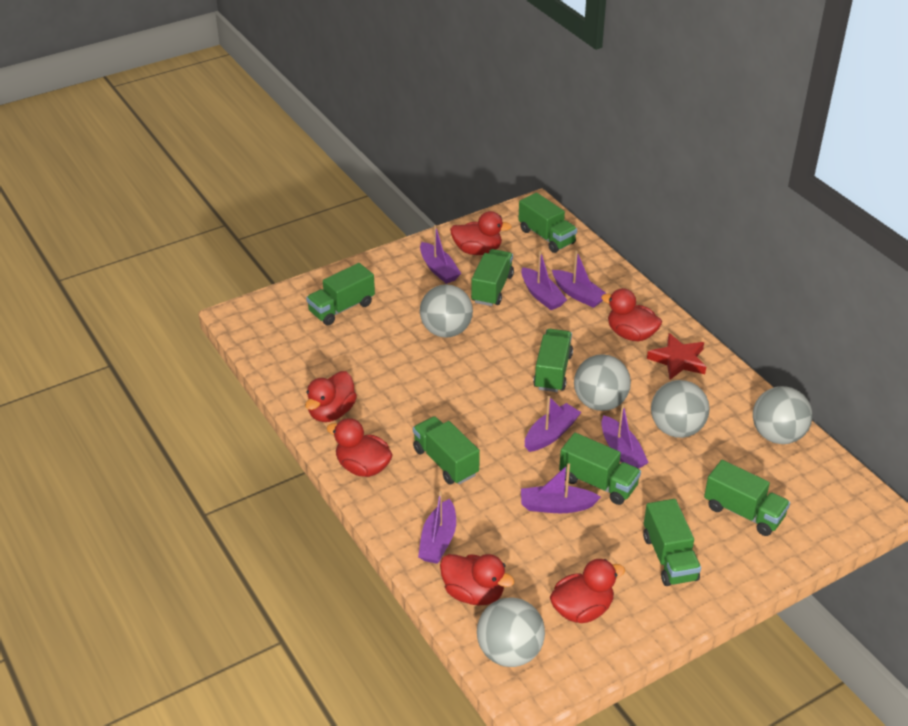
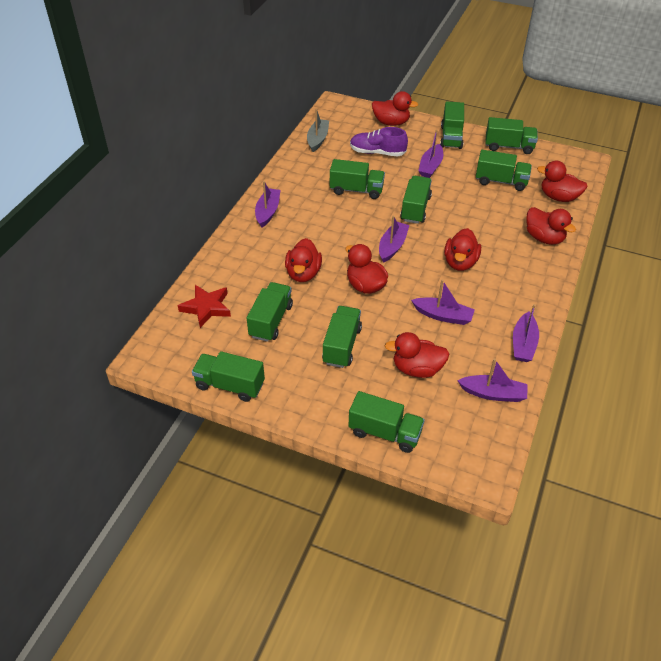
green truck: [306,263,375,325] [413,416,480,485] [471,249,514,306] [518,193,577,253] [533,329,573,392] [559,433,641,505] [643,499,701,586] [704,460,790,536] = 8 -> [192,351,265,402] [247,282,293,342] [322,306,362,368] [330,159,385,199] [348,391,425,453] [400,176,432,224] [440,101,464,149] [476,150,532,191] [485,117,538,154] = 9
grey ball: [420,284,473,338] [477,597,545,667] [574,354,631,411] [651,380,710,438] [753,386,812,444] = 5 -> none = 0
grey boat: none = 0 -> [307,109,329,152] = 1
purple boat: [418,491,456,564] [420,225,461,284] [521,251,567,310] [521,463,601,513] [525,396,581,452] [552,251,607,308] [602,404,649,469] = 7 -> [255,181,280,228] [379,215,409,263] [411,279,475,325] [418,130,443,178] [457,359,528,402] [513,304,539,362] = 6
purple shoe: none = 0 -> [350,127,408,156] = 1
red duck: [305,371,357,422] [326,418,393,477] [440,554,515,606] [450,211,512,255] [550,559,625,623] [601,288,662,342] = 6 -> [285,238,322,282] [346,244,388,294] [372,91,418,126] [385,332,449,378] [444,228,481,271] [526,207,576,245] [537,161,588,202] = 7

